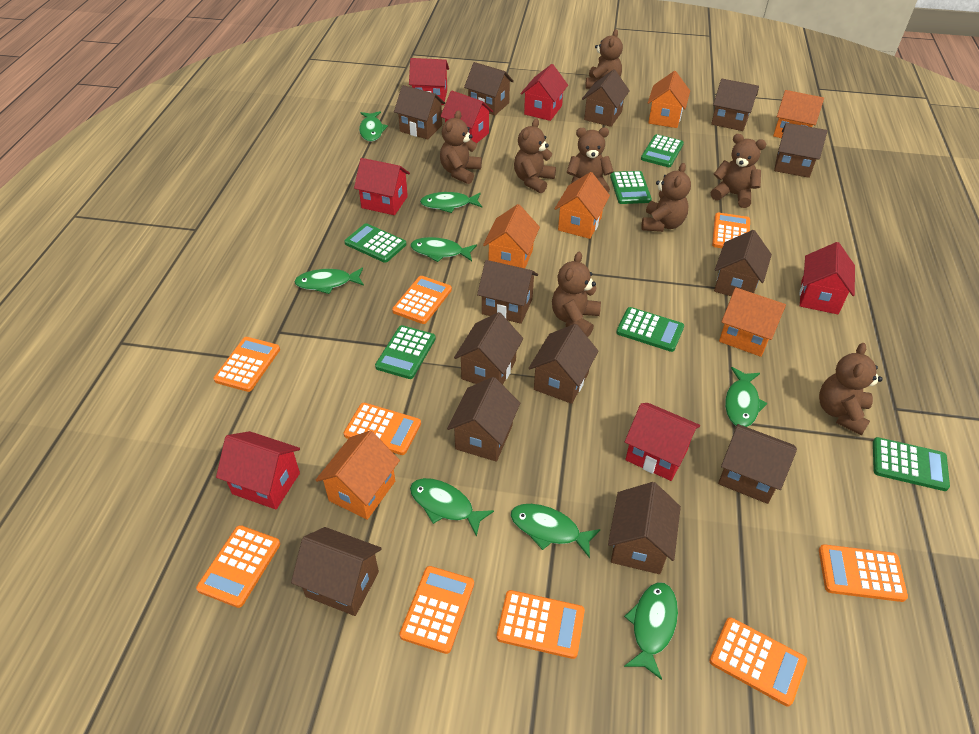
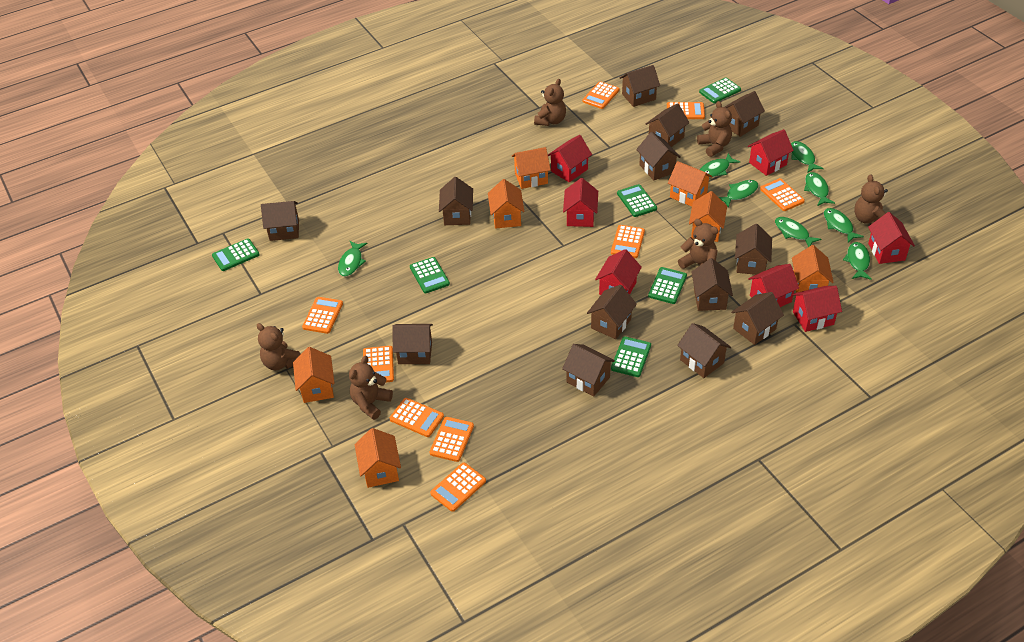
brown teddy bear: [440,110,482,184] [514,118,556,193] [552,252,601,337] [566,128,614,193] [585,29,623,89] [642,163,691,232] [711,134,766,208] [819,343,883,436] = 8 -> [257,323,301,370] [349,355,393,420] [534,79,566,126] [678,219,718,269] [697,101,732,157] [854,174,888,225] = 6
orange house: [315,431,400,520] [483,204,540,269] [555,172,610,239] [648,71,690,128] [719,287,786,357] [773,90,824,138] = 6 -> [293,347,335,403] [354,428,401,488] [488,179,525,229] [512,147,551,189] [668,161,713,207] [689,191,727,242] [792,245,834,293] = 7

